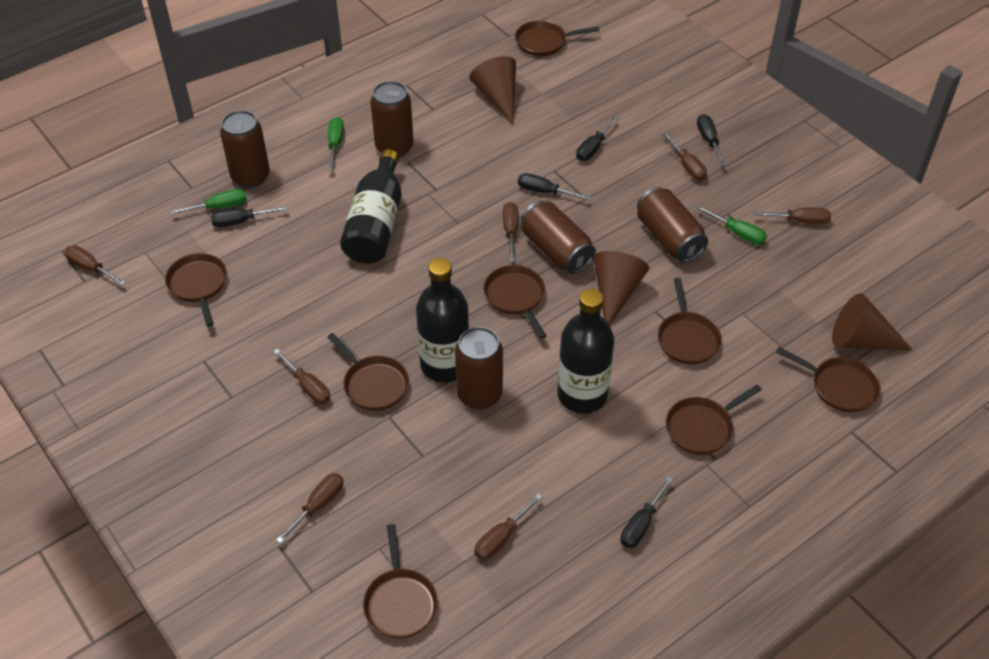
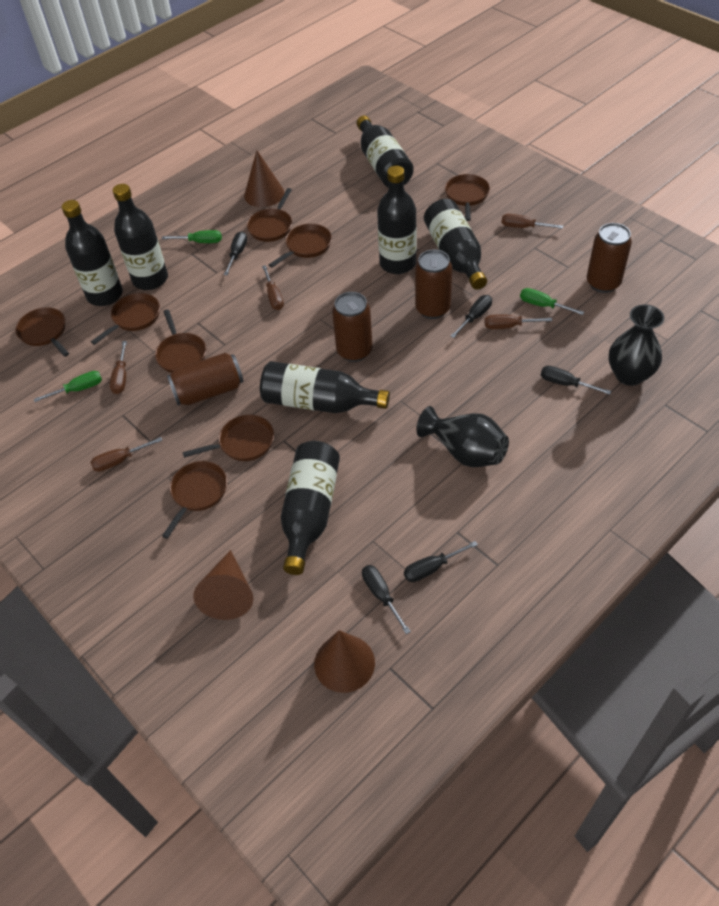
black bottle: [340,149,401,264] [416,258,469,383] [558,289,614,414] = 3 -> [62,200,123,306] [113,184,168,290] [260,361,390,413] [281,441,340,575] [357,116,414,188] [377,166,416,274] [424,199,487,290] = 7
black vase: none = 0 -> [416,406,509,467] [609,304,664,386] = 2
brown can: [220,110,270,188] [370,81,414,157] [455,327,503,410] [521,201,596,274] [637,187,708,263] = 5 -> [167,353,244,405] [332,292,372,362] [415,249,452,319] [587,223,632,293] = 4
brown screwdriver: [65,245,126,285] [273,349,330,404] [276,473,343,544] [474,494,542,560] [503,202,518,262] [662,132,707,181] [753,208,831,224] = 7 -> [90,437,162,472] [110,341,127,394] [262,265,284,310] [485,314,552,329] [502,214,563,229] = 5

